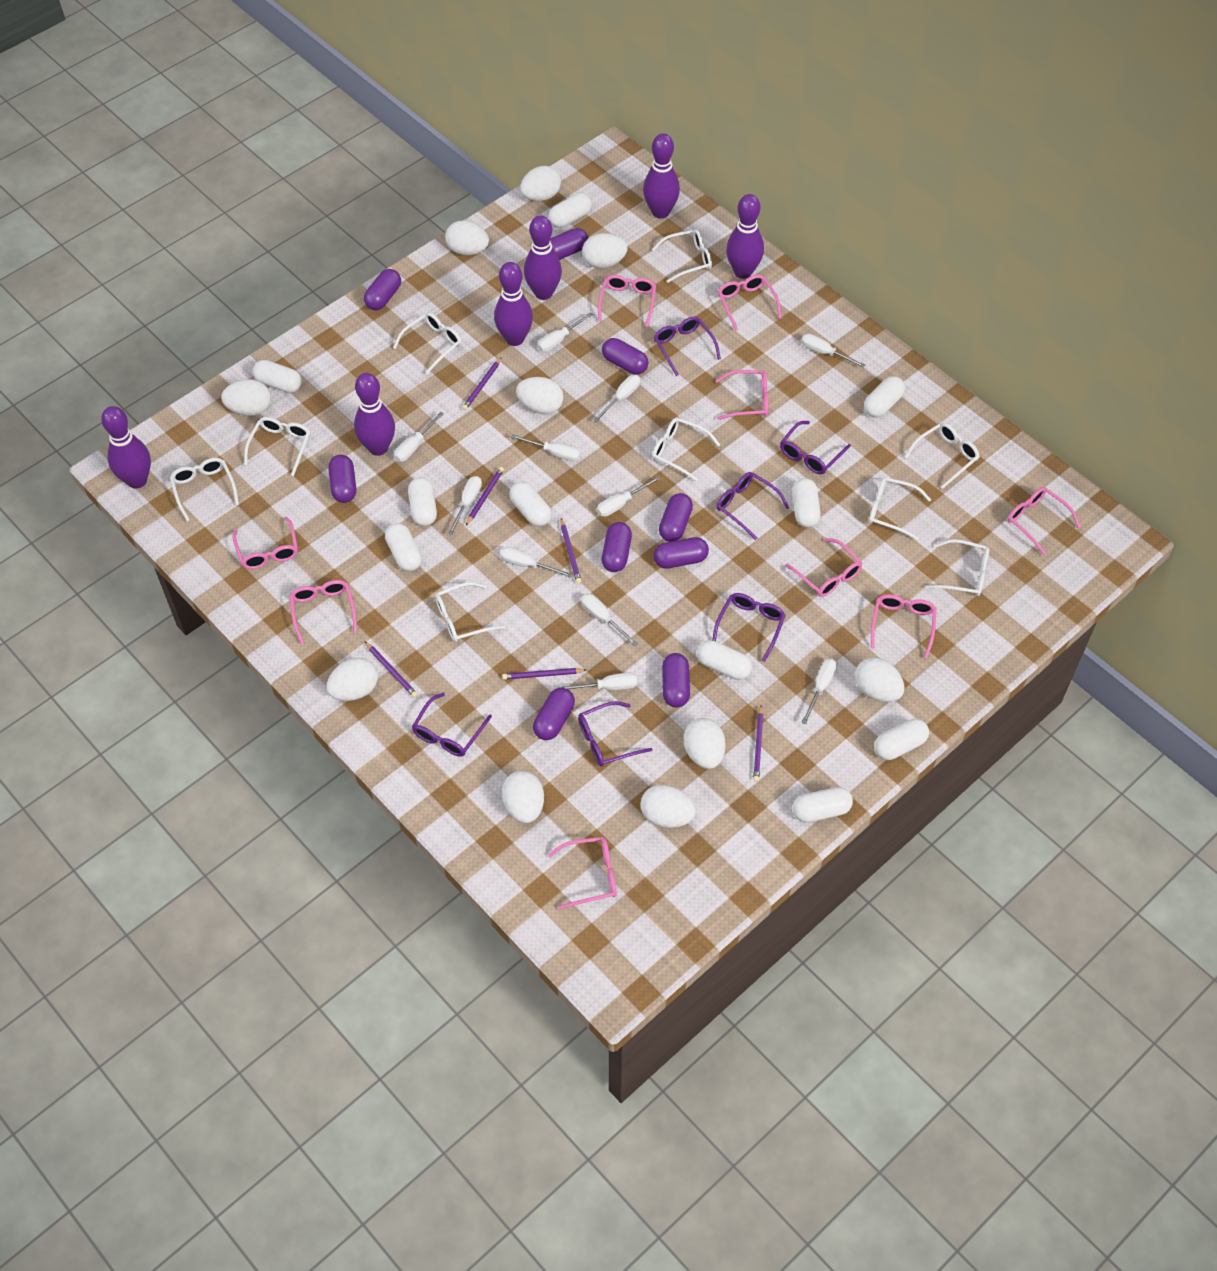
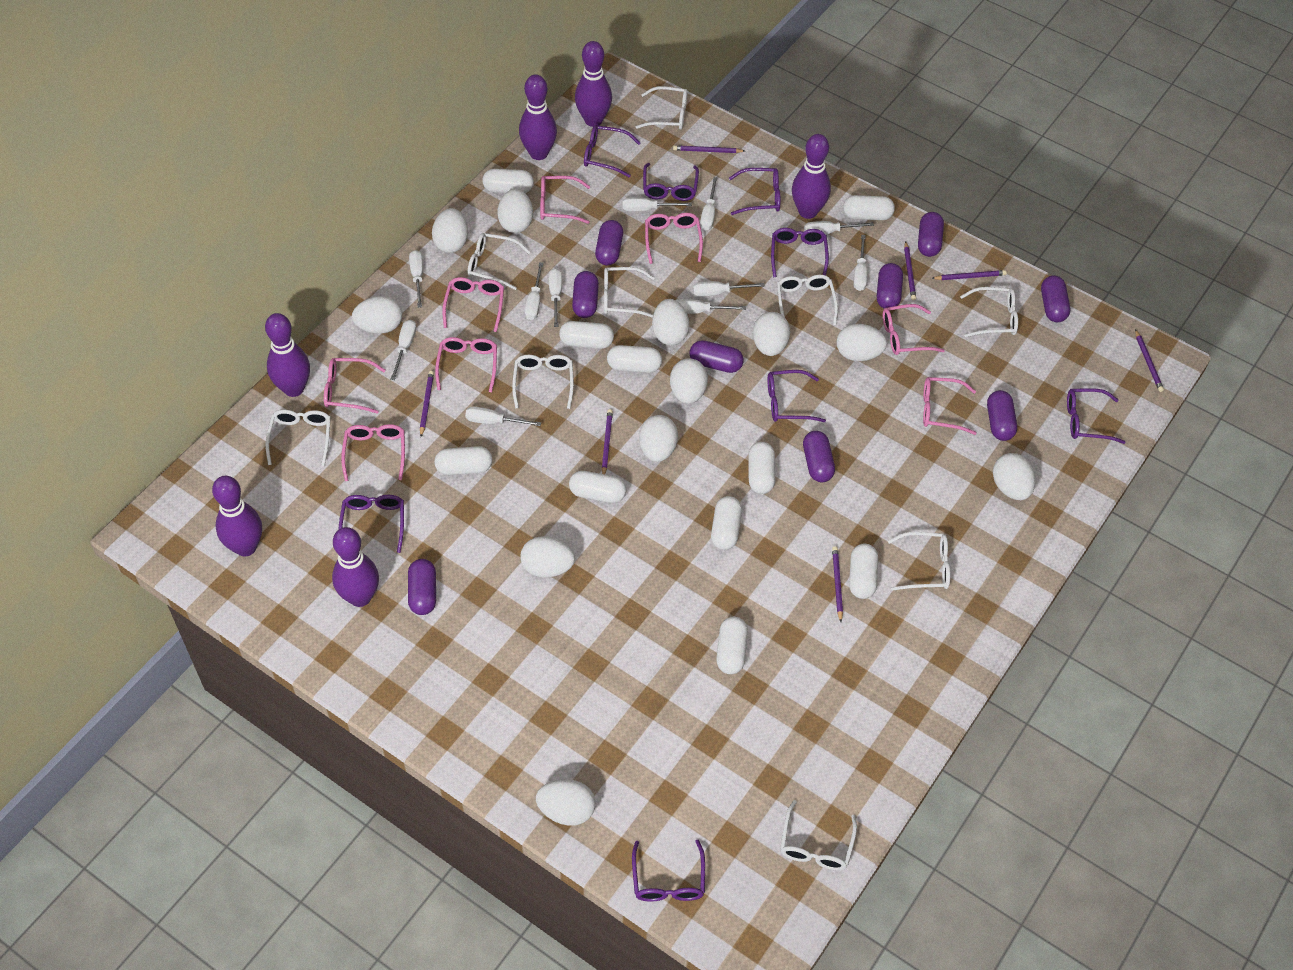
pink glasses: [232,517,298,569] [289,580,357,644] [548,837,617,909] [598,275,656,327] [716,370,768,420] [718,275,782,331] [785,538,862,597] [871,594,936,658] [1007,487,1081,556] = 9 -> [324,358,386,414] [341,424,405,481] [435,337,497,392] [442,277,504,332] [540,176,590,224] [645,213,703,264] [883,304,945,355] [923,377,977,435] = 8
purple glasses: [412,693,492,757] [578,701,653,767] [654,317,721,376] [712,593,786,662] [717,472,789,540] [780,421,851,474] = 6 -> [339,495,404,553] [584,125,641,177] [632,840,705,902] [643,163,699,201] [729,168,781,215] [768,370,826,422] [771,228,829,277] [1067,388,1125,444] = 8
purple pencil: [365,642,418,698] [462,357,502,410] [466,467,504,525] [502,668,586,680] [561,518,581,584] [753,706,763,782] = 6 -> [420,371,434,437] [602,409,613,474] [673,145,745,153] [832,546,843,622] [904,241,916,300] [931,270,1007,280] [1135,329,1164,392] = 7
white egg: [221,379,271,416] [327,658,378,701] [445,220,489,255] [502,771,544,823] [516,377,564,414] [520,166,561,201] [582,233,628,268] [640,785,696,828] [684,718,726,769] [855,657,904,702] = 10 -> [352,296,402,334] [432,208,468,253] [498,189,533,233] [520,536,575,577] [536,779,595,826] [639,415,678,462] [652,299,690,345] [670,358,708,404] [753,312,790,356] [836,324,887,361] [993,453,1035,500] = 11

